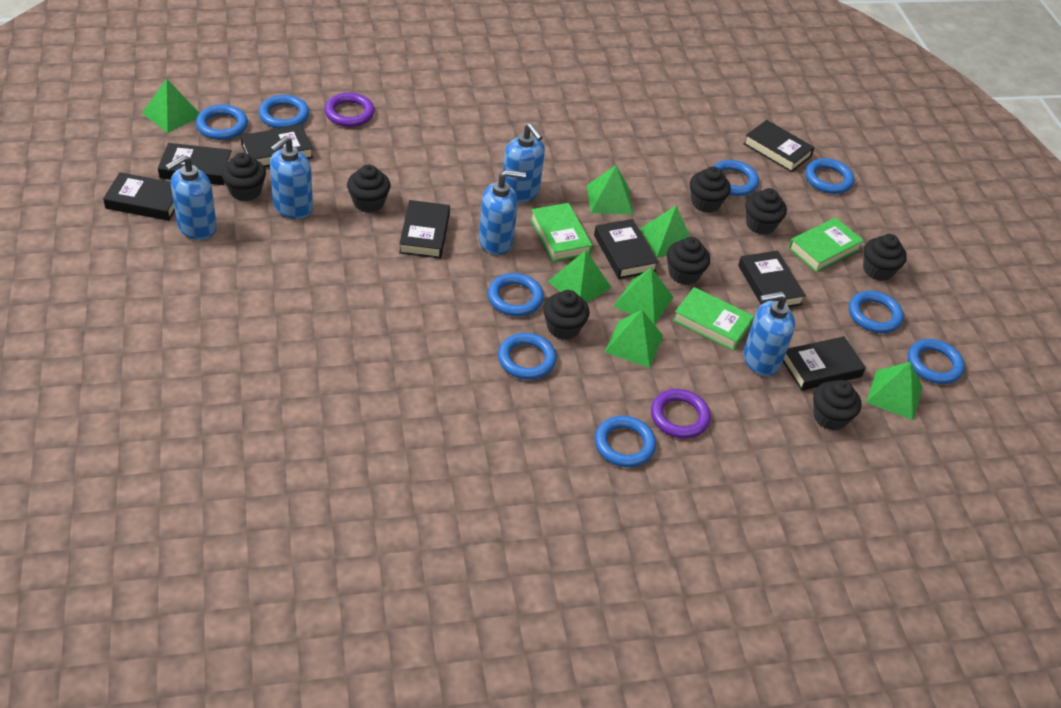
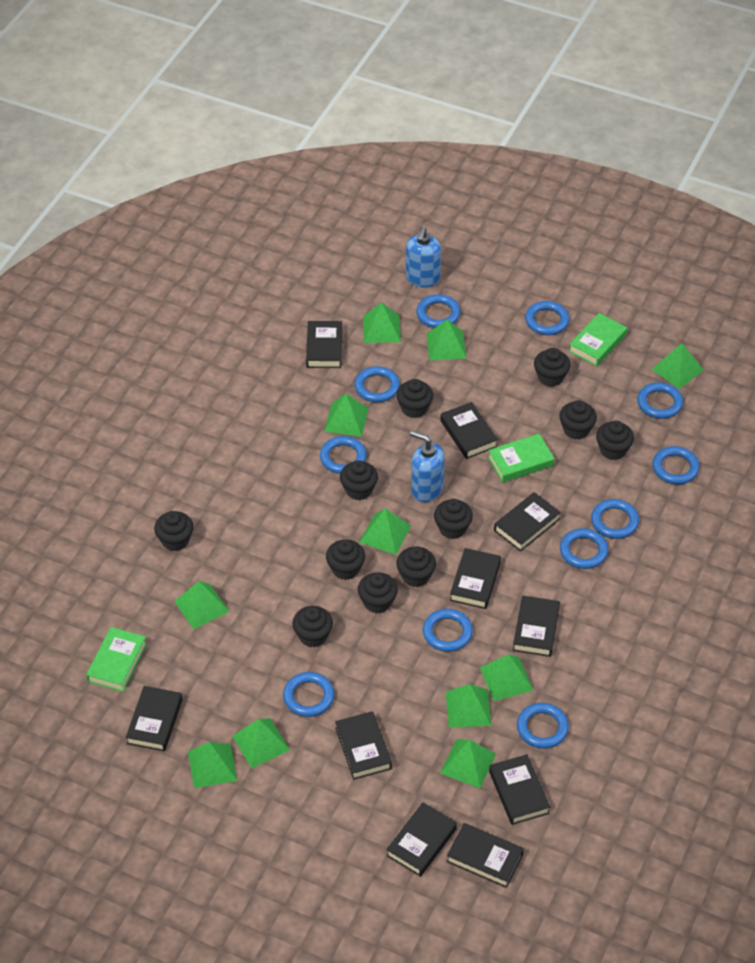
black book: [103,172,175,221] [158,143,232,185] [241,125,313,167] [399,200,450,259] [594,219,658,279] [738,251,806,307] [744,120,815,172] [783,336,866,391] = 8 -> [126,686,182,752] [306,321,342,368] [335,711,392,780] [386,802,457,877] [440,402,498,459] [446,823,524,888] [450,548,501,609] [489,754,550,825] [494,492,561,552] [513,595,560,657] = 10
black cupcake: [222,153,266,201] [347,164,391,213] [543,290,590,340] [667,237,710,285] [690,166,731,213] [745,188,787,235] [813,380,861,430] [863,234,907,281] = 8 -> [154,511,193,551] [292,606,333,647] [326,540,365,580] [340,460,378,500] [358,572,398,613] [396,379,433,418] [396,547,436,587] [434,499,473,539] [534,348,570,387] [559,400,597,440] [596,421,634,460] = 11
blue ring: [196,104,248,140] [259,95,309,129] [488,273,544,316] [498,333,557,380] [595,416,656,467] [714,160,759,196] [805,158,854,194] [849,291,904,333] [908,339,965,384] = 9 -> [283,672,334,717] [320,436,367,474] [355,366,400,402] [416,294,460,328] [423,609,473,652] [517,703,569,749] [525,301,569,335] [560,528,608,569] [591,499,639,539] [637,382,683,419] [652,446,700,484] = 11
blue soap dispenser: [165,155,217,240] [270,136,313,219] [479,170,526,255] [503,123,545,203] [743,291,795,376] = 5 -> [406,226,441,288] [410,431,445,502] = 2
green pyramid: [142,78,199,133] [548,250,612,303] [587,165,633,215] [605,310,663,368] [613,268,674,325] [640,205,690,258] [866,362,923,420] = 7 -> [174,581,230,629] [188,742,237,788] [232,718,290,768] [324,394,369,437] [359,508,411,555] [363,303,401,343] [427,319,467,360] [440,739,496,788] [446,684,492,728] [480,654,534,701] [652,343,704,389] = 11
purple ring: [325,93,375,127] [651,389,711,439] = 2 -> none = 0

